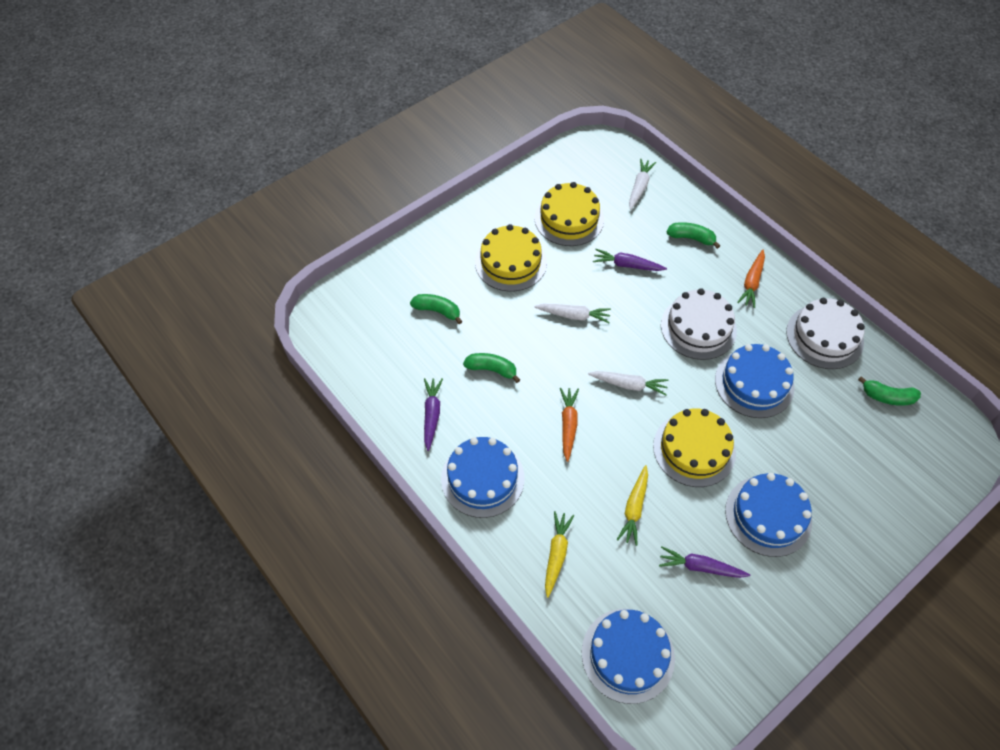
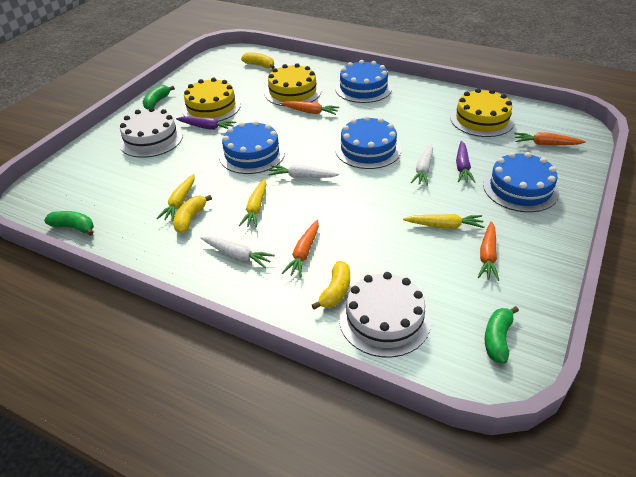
green banana: [410,294,463,324] [463,353,520,383] [667,222,720,249] [858,376,921,406] = 4 -> [44,211,94,236] [143,85,175,110] [485,306,519,364] = 3
orange carrot: [560,388,579,462] [737,250,765,308] = 2 -> [280,101,340,115] [282,220,319,278] [478,221,499,281] [514,132,586,145] = 4
purple carrot: [424,378,443,451] [593,249,667,271] [659,547,750,578] = 3 -> [176,117,236,130] [456,141,475,183] = 2
yellow banana: none = 0 -> [173,195,212,233] [241,52,275,69] [312,261,350,310] = 3
yellow carrot: [545,511,574,598] [617,465,648,546] = 2 -> [156,174,194,221] [239,178,266,228] [403,214,484,229] = 3

